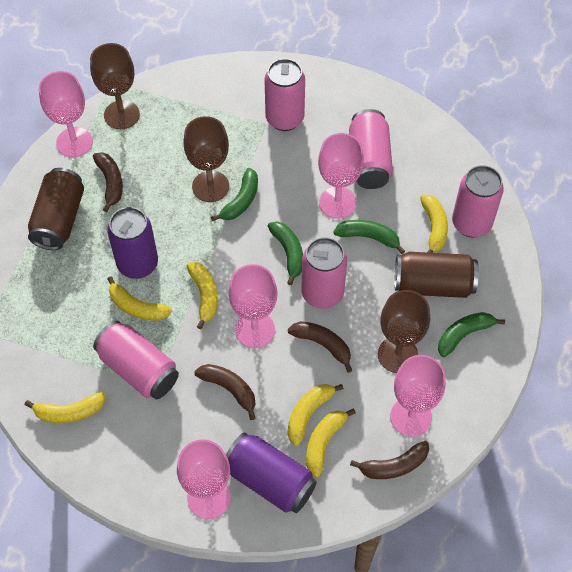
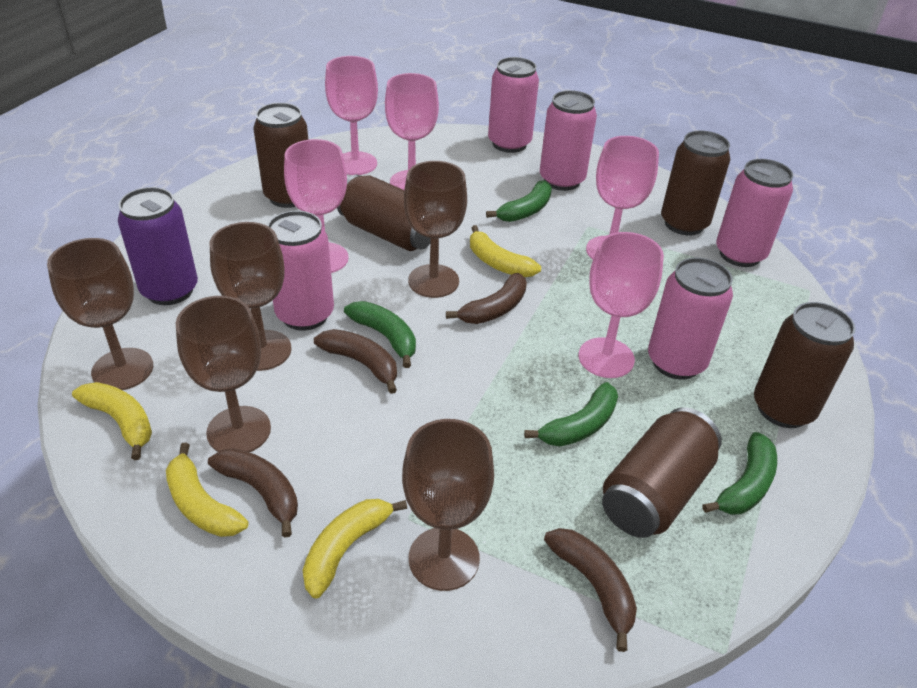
brown can: [28,168,84,250] [394,252,479,298] = 2 -> [253,103,308,208] [337,175,431,251] [602,407,722,538] [661,131,730,235] [754,302,856,428] = 5
brown goblet: [90,43,140,129] [183,116,229,202] [378,290,430,373] = 3 -> [47,238,153,390] [176,296,271,452] [210,222,292,371] [402,419,494,591] [404,161,467,298] = 5
purple can: [107,207,158,279] [226,432,317,513] = 2 -> [118,187,198,305] = 1
yellow banana: [25,392,106,423] [108,276,172,320] [187,262,218,329] [288,384,343,446] [306,409,356,477] [420,195,448,253] = 6 -> [72,382,152,460] [166,443,248,537] [303,499,407,599] [470,225,541,277] = 4

